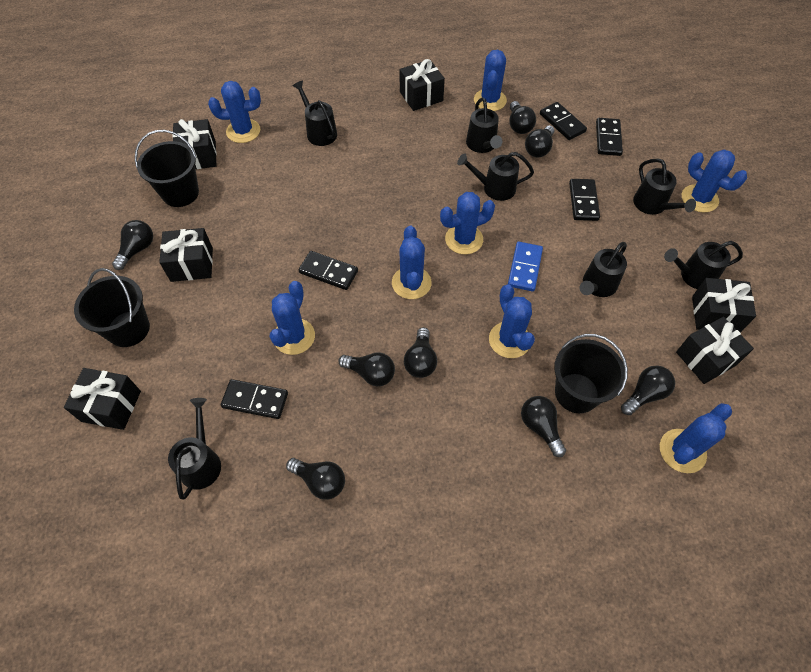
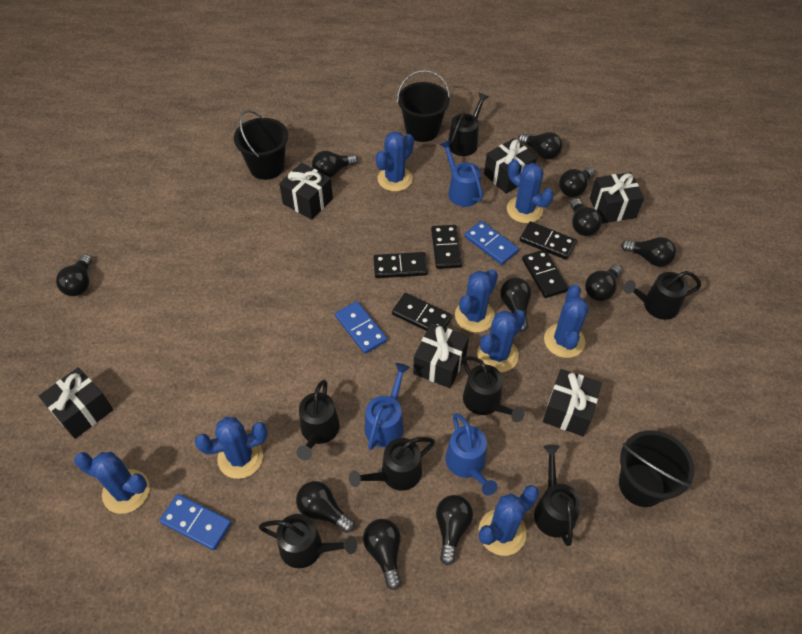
black light bulb: [112,220,153,270] [286,458,345,500] [338,353,395,386] [404,327,437,378] [509,101,536,134] [521,396,566,457] [525,125,555,157] [621,365,675,415] = 8 -> [56,254,92,296] [296,481,355,533] [312,151,358,178] [363,519,401,590] [436,495,473,565] [500,278,531,332] [518,132,563,159] [559,167,595,197] [570,198,602,236] [585,265,622,301] [621,237,676,267] = 11
blue domino: [508,242,543,292] = 1 -> [159,494,232,551] [335,301,387,354] [464,221,519,265] = 3
blue watering can: none = 0 -> [365,363,410,450] [439,140,483,207] [445,413,497,495] = 3

